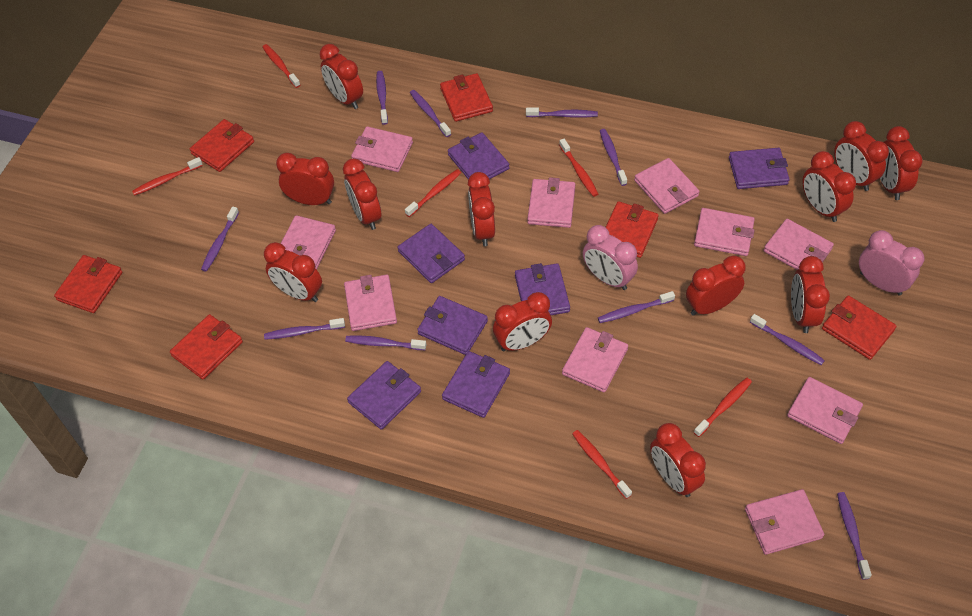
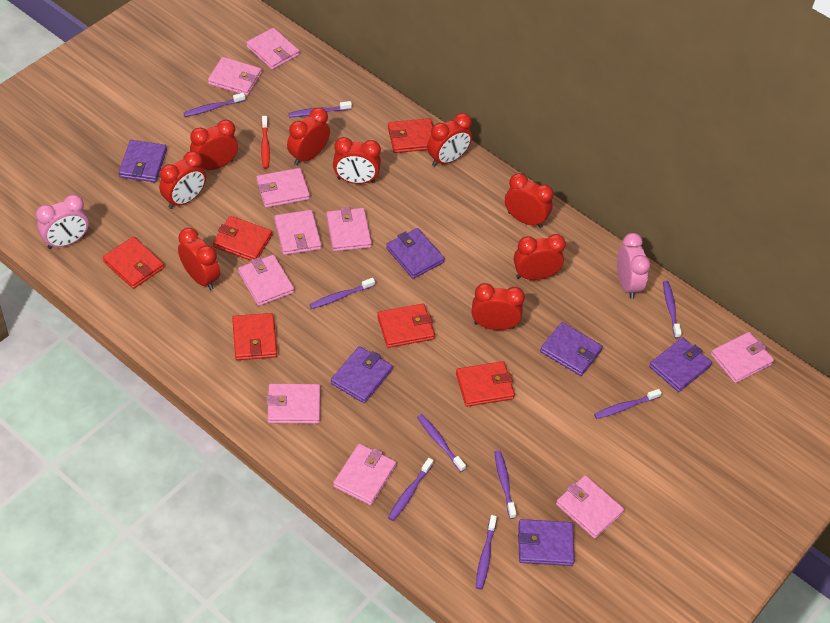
purple toothbrush: [201,206,239,272] [264,318,345,340] [345,335,426,350] [376,71,388,125] [410,90,451,137] [526,108,598,118] [598,291,675,323] [600,129,627,186] [750,314,825,365] [837,492,872,580] = 10 -> [184,93,245,117] [289,101,352,117] [309,278,375,309] [388,458,433,521] [417,414,466,472] [476,515,497,590] [495,450,516,519] [594,389,662,419] [663,281,682,338] = 9
purple wallet: [347,361,421,430] [398,224,465,283] [417,296,488,355] [442,351,510,418] [448,132,509,179] [515,263,570,315] [729,148,790,189] = 7 -> [119,140,167,182] [331,346,393,403] [386,228,445,279] [518,519,575,566] [540,322,603,376] [649,337,712,392] = 6
red clock: [264,242,322,302] [276,153,334,205] [320,44,363,109] [343,159,381,230] [468,172,495,246] [493,292,552,352] [650,423,706,497] [686,255,746,316] [791,256,830,333] [803,151,856,222] [834,121,889,191] [880,126,923,200] = 12 -> [159,151,206,209] [178,228,220,290] [190,120,238,170] [287,108,330,165] [333,137,381,184] [427,113,472,167] [472,283,525,330] [505,173,553,228] [514,234,566,280] = 9
red toothbrush: [132,157,203,196] [262,44,300,88] [405,169,461,217] [559,139,598,197] [572,430,632,499] [694,378,752,437] = 6 -> [261,116,270,169] = 1

